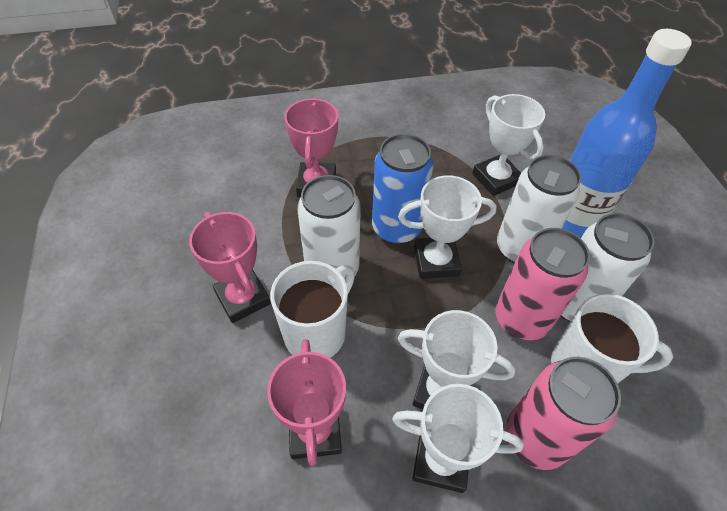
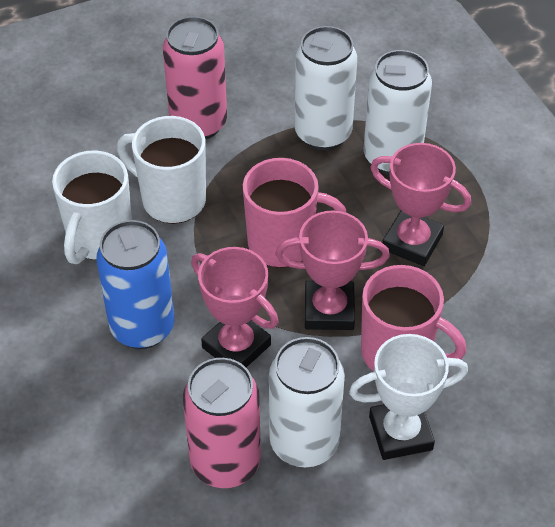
blue bottle: [562,29,692,238] = 1 -> none = 0
pink mug: none = 0 -> [243,158,347,268] [361,265,467,372] = 2
white trophy: [392,384,524,493] [398,175,497,279] [398,310,516,409] [472,94,545,196] = 4 -> [349,334,468,460] = 1

